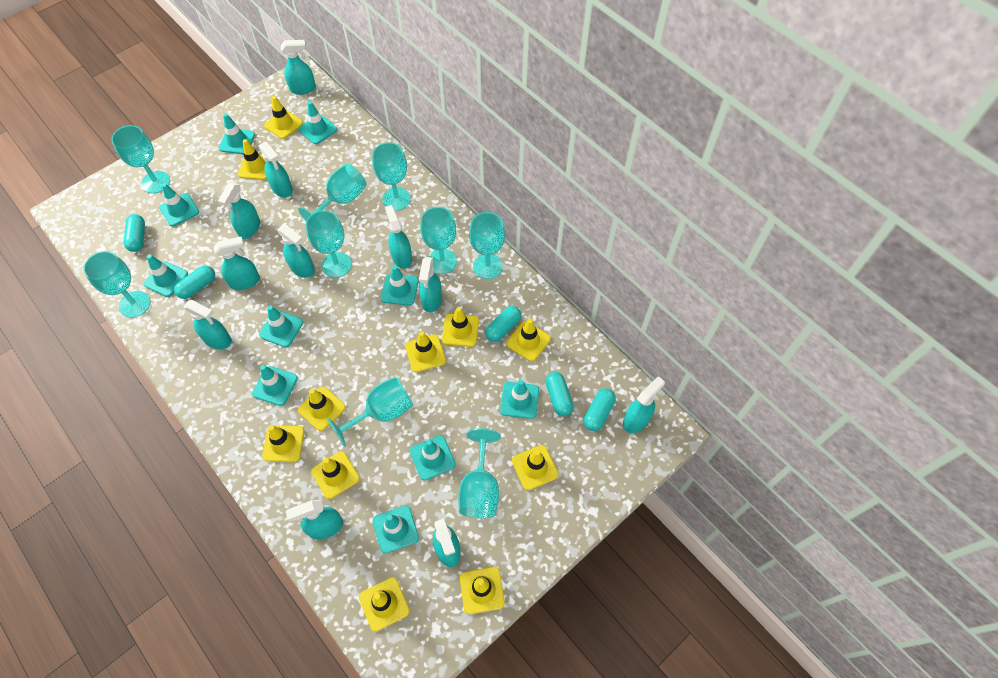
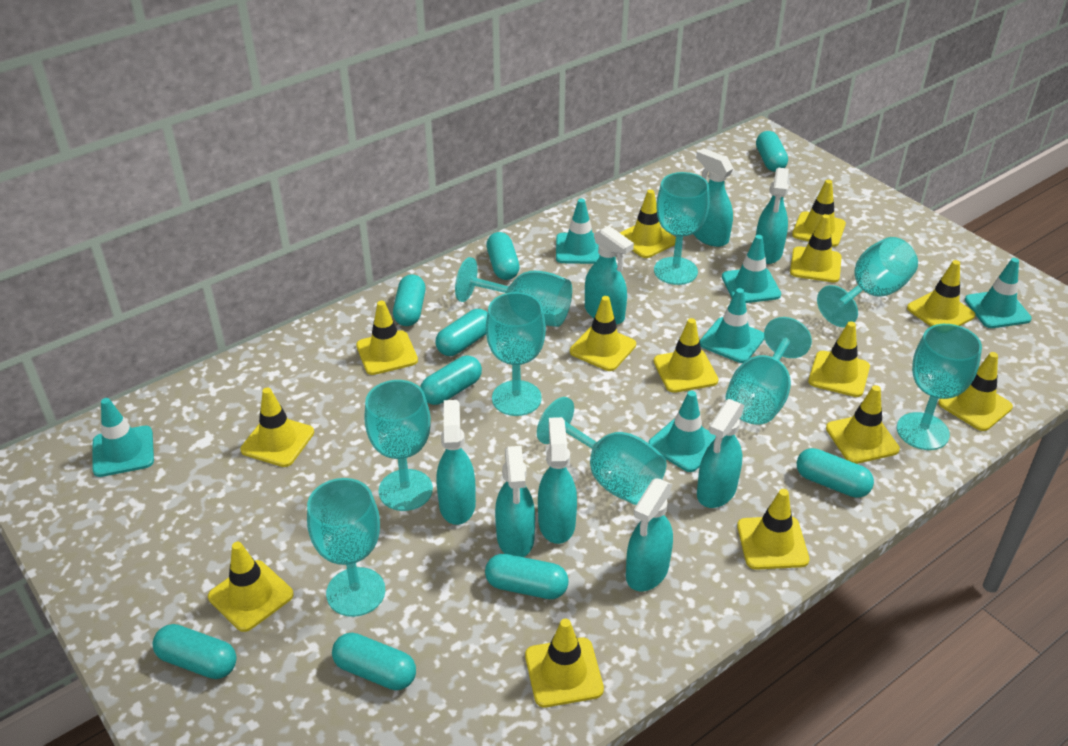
turquoise capsule: [123,214,145,252] [174,265,215,299] [485,306,521,342] [545,372,574,416] [584,388,616,431] = 5 -> [152,624,237,679] [332,633,416,690] [393,274,426,326] [420,356,482,405] [436,309,488,356] [485,554,569,599] [486,232,520,280] [756,131,788,172] [797,448,874,498] = 9
turquoise spray bottle: [184,300,232,349] [214,237,260,290] [218,183,260,239] [259,142,293,197] [277,224,315,278] [281,40,316,95] [286,500,343,539] [385,205,412,269] [419,257,442,313] [433,518,461,567] [623,376,665,433] = 11 -> [436,400,476,525] [495,446,535,557] [538,417,577,544] [585,226,634,325] [626,478,673,591] [694,148,733,247] [697,399,744,508] [756,168,789,264] = 8
turquoise traffic cone: [144,254,188,297] [159,183,199,226] [219,113,255,154] [252,365,298,406] [259,305,303,348] [299,101,337,144] [373,506,419,554] [381,265,419,306] [410,435,456,480] [500,380,539,419] = 10 -> [92,398,154,477] [556,198,600,264] [648,391,716,472] [700,288,765,363] [722,235,781,303] [965,258,1032,328] = 6
yellow traffic cone: [238,139,267,180] [262,425,304,462] [264,96,303,139] [298,387,346,431] [311,451,360,499] [359,577,410,632] [405,331,446,372] [442,307,479,347] [460,567,505,614] [506,319,551,361] [512,445,559,490] = 11 -> [208,542,294,632] [240,388,314,467] [356,301,418,375] [525,619,604,707] [570,296,636,371] [620,189,676,258] [654,318,718,393] [737,489,809,570] [790,214,842,282] [792,180,846,247] [808,321,870,397] [826,385,900,464] [907,260,975,326] [939,352,1013,431] = 14

